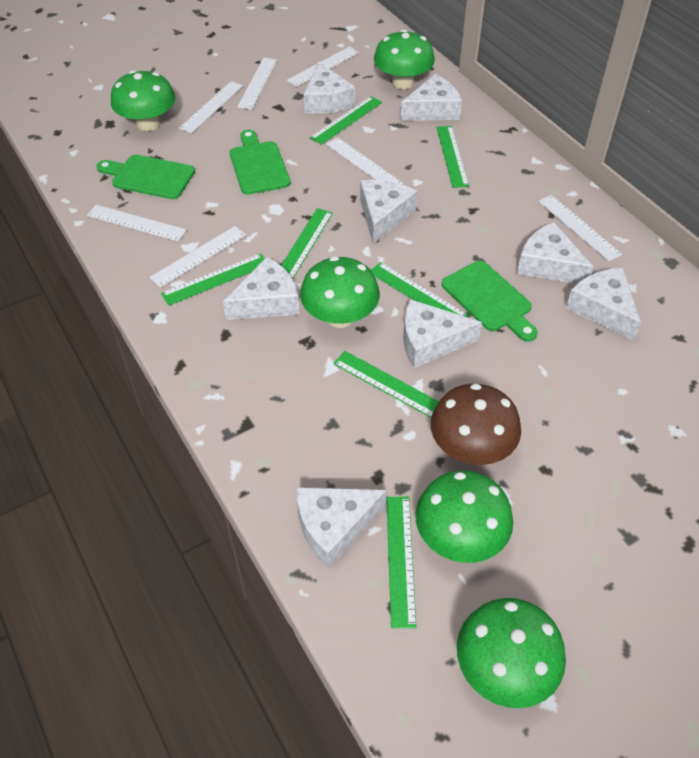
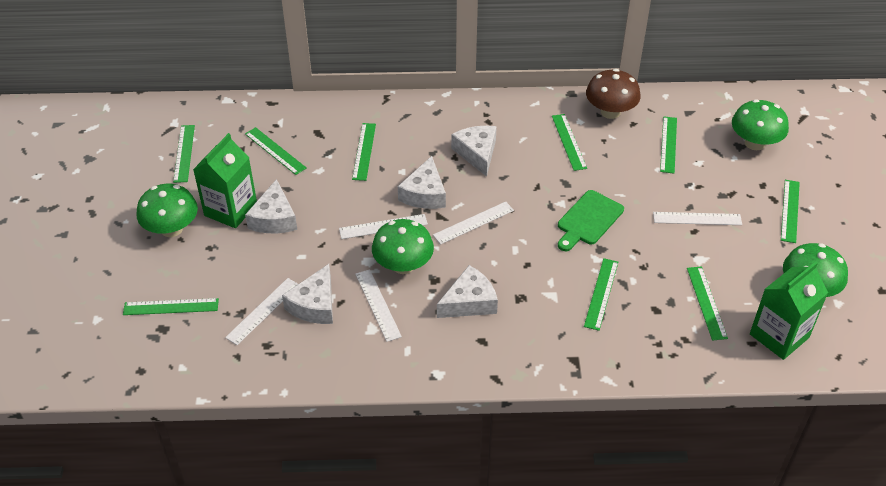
green carton: none = 0 -> [193,133,257,228] [750,262,828,360] = 2
green cutting board: [97,155,195,199] [230,130,291,195] [442,261,538,342] = 3 -> [558,190,624,251] = 1
green mushroom: [111,70,176,131] [300,256,380,328] [374,29,435,89] [415,471,513,563] [457,598,566,708] = 5 -> [137,184,198,237] [372,219,434,274] [732,99,789,150] [783,243,848,297] = 4
green ruler: [161,253,265,306] [281,208,333,279] [310,96,382,145] [333,351,439,418] [371,262,468,317] [386,497,416,628] [436,126,469,188] = 7 -> [123,298,219,315] [173,125,195,183] [245,127,307,175] [352,123,376,181] [552,114,587,171] [584,258,618,331] [660,116,677,174] [687,266,728,341] [781,180,800,243] = 9
white cheese: [223,257,300,320] [297,487,387,568] [304,61,355,114] [360,180,417,244] [401,74,462,121] [403,299,482,368] [517,222,594,284] [566,268,641,341] = 8 -> [245,179,297,233] [282,264,333,324] [398,156,446,209] [437,265,498,318] [451,126,497,177] = 5
white ruler: [87,205,187,241] [149,226,246,288] [179,81,243,133] [237,58,277,110] [287,46,359,87] [326,137,403,184] [538,195,622,261] = 7 -> [225,278,298,345] [339,214,428,239] [355,269,402,342] [433,202,514,245] [653,212,742,225] = 5

